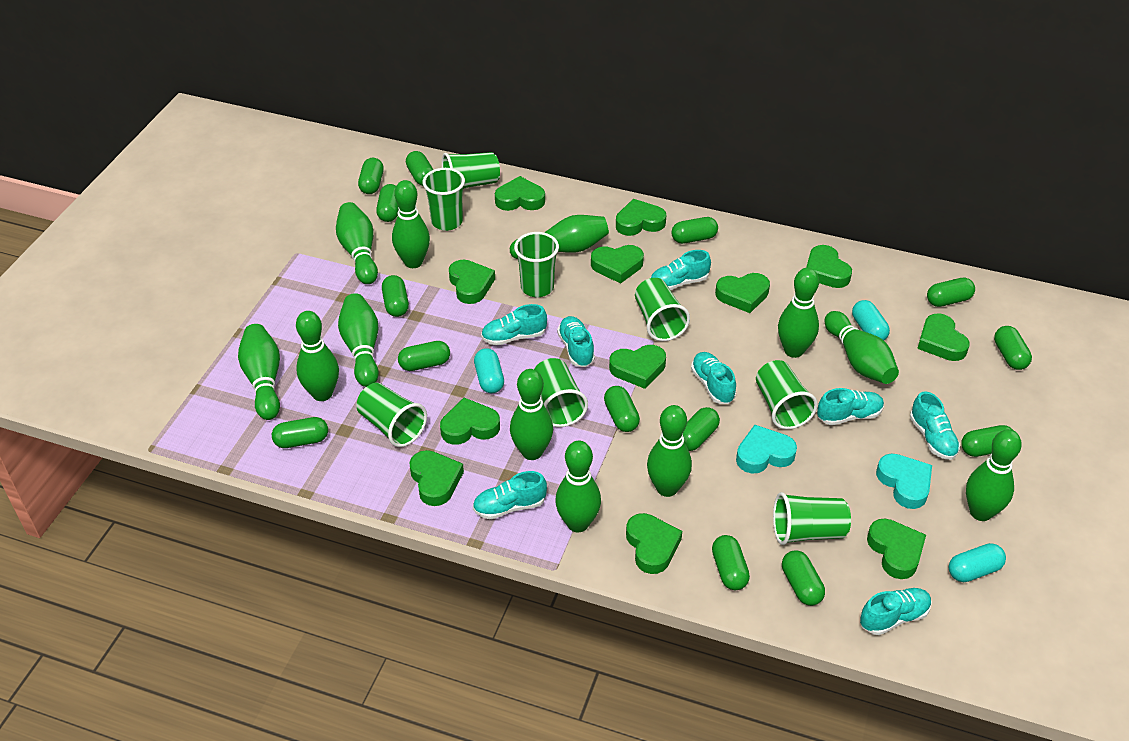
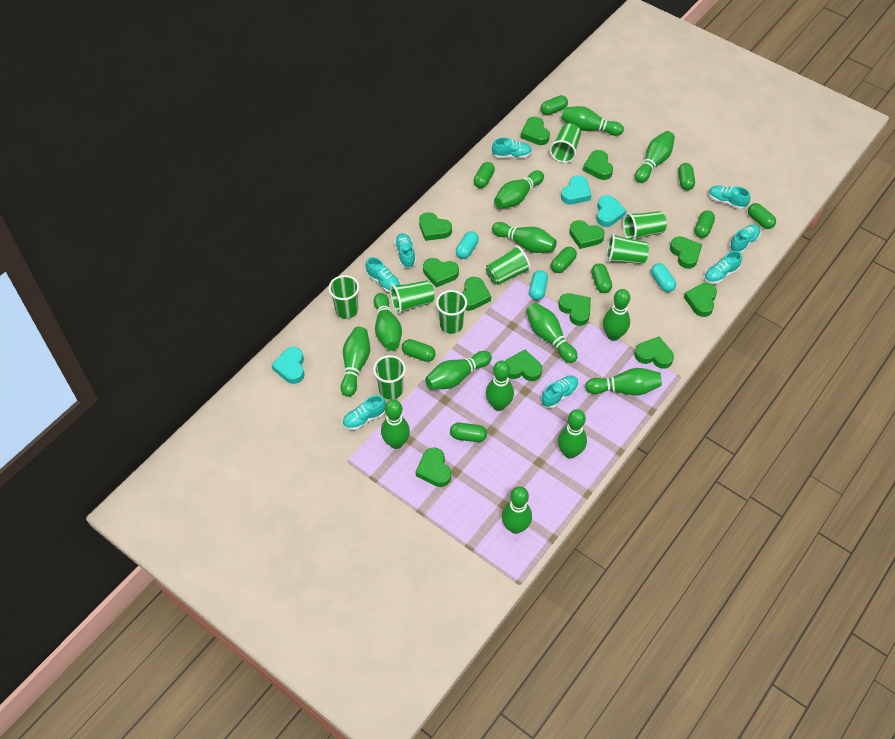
green bowling pin: [238,324,280,420] [296,311,339,401] [336,202,378,284] [338,293,379,387] [392,180,430,268] [510,215,609,259] [510,369,553,460] [555,441,601,532] [647,405,692,497] [778,268,819,358] [824,311,899,384] [966,429,1022,521] = 12 -> [341,327,370,397] [374,293,402,351] [381,400,410,449] [425,351,492,390] [486,361,514,411] [492,222,557,253] [494,170,544,209] [502,486,532,534] [526,303,578,363] [558,409,587,459] [561,106,624,136] [585,368,662,396] [603,289,630,341] [635,131,675,183] = 14
green capsule: [272,417,328,448] [358,158,384,194] [376,184,399,222] [382,275,409,317] [398,341,450,371] [406,151,434,186] [604,386,640,432] [671,217,718,244] [683,407,720,451] [712,535,750,590] [782,550,825,606] [927,278,975,307] [961,425,1014,457] [994,326,1032,370] = 14 -> [402,339,436,362] [450,423,487,442] [473,162,495,188] [540,95,568,115] [551,247,577,273] [591,263,612,293] [678,163,695,190] [694,210,715,238] [748,203,776,229] = 9
turquoise heart: [736,425,797,473] [876,454,932,509] = 2 -> [272,347,305,384] [561,175,592,204] [596,195,627,227] = 3

